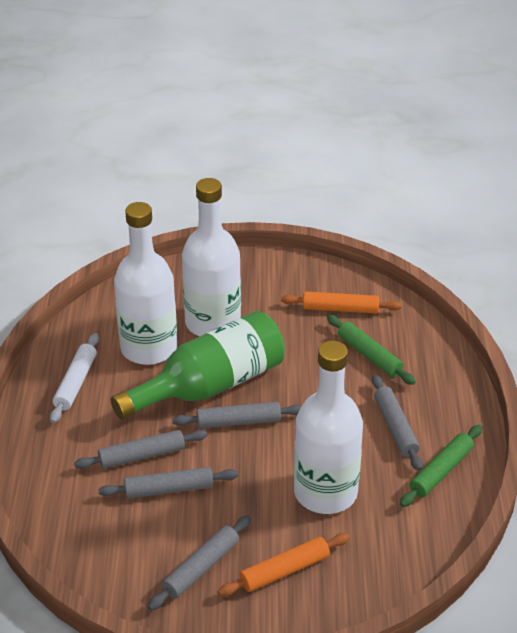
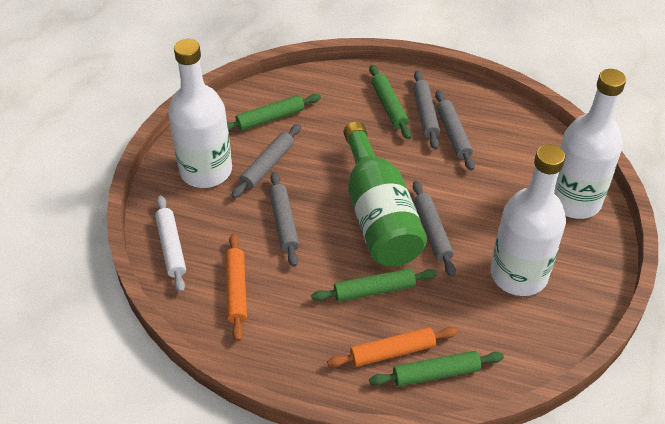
green rolling pin: [327,315,416,385] [400,425,482,507] = 2 -> [227,94,321,131] [311,268,437,302] [369,65,411,139] [369,351,504,386] = 4

